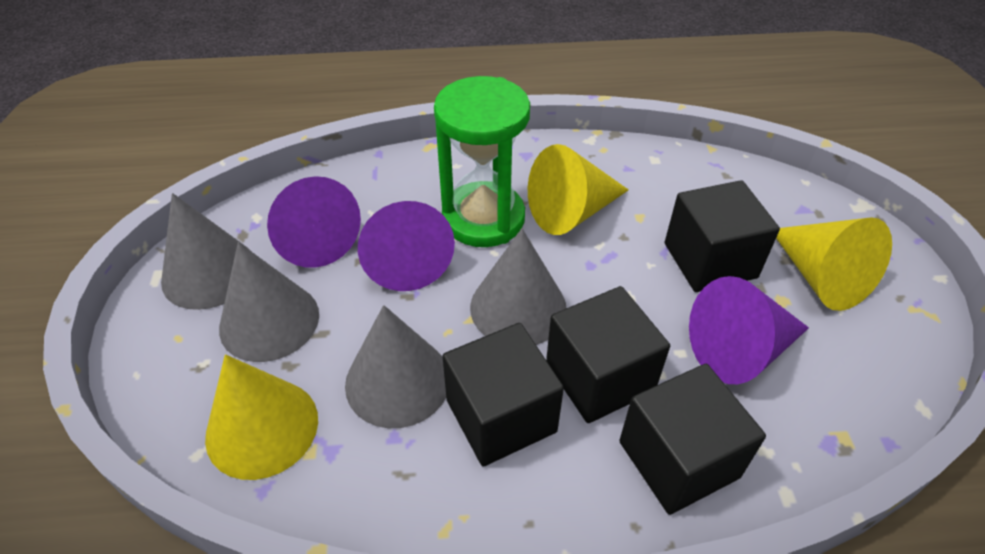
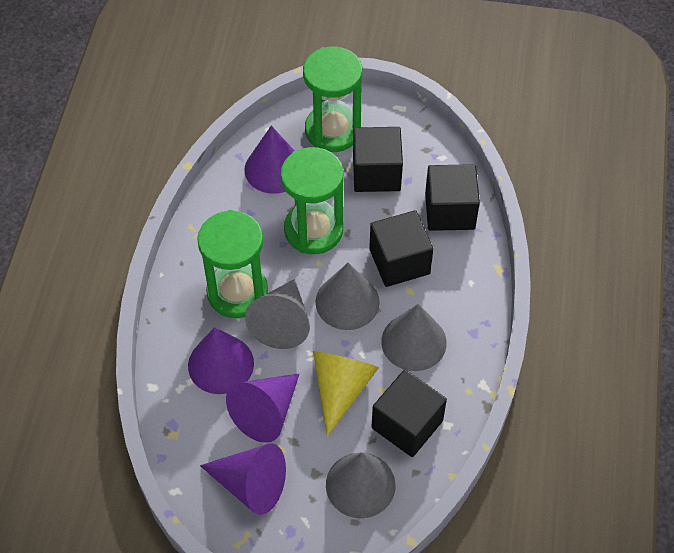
green hourglass: [434,76,530,247] = 1 -> [197,210,268,318] [280,147,344,254] [303,47,363,152] = 3
purple cone: [267,176,361,268] [358,201,455,291] [689,276,809,384] = 3 -> [188,327,254,394] [200,443,286,515] [226,374,299,443] [244,126,295,194] = 4
yellow cone: [205,354,318,480] [528,144,629,235] [776,217,892,311] = 3 -> [313,351,379,437] = 1

